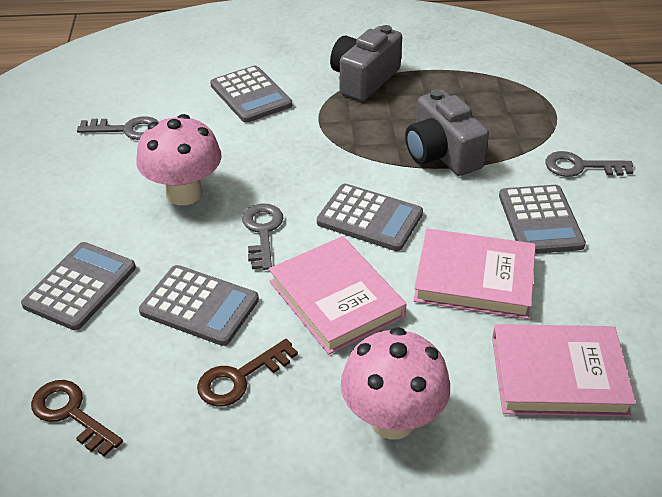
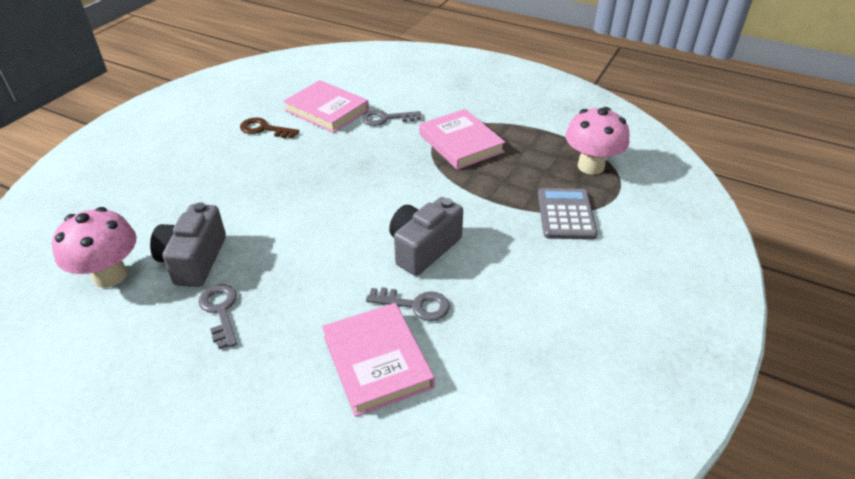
brown key: [31,380,123,456] [197,339,298,406] = 2 -> [240,117,299,138] = 1
grey calculator: [21,242,136,330] [139,265,259,346] [210,65,292,123] [317,184,423,251] [499,185,586,254] = 5 -> [538,188,597,240] = 1

